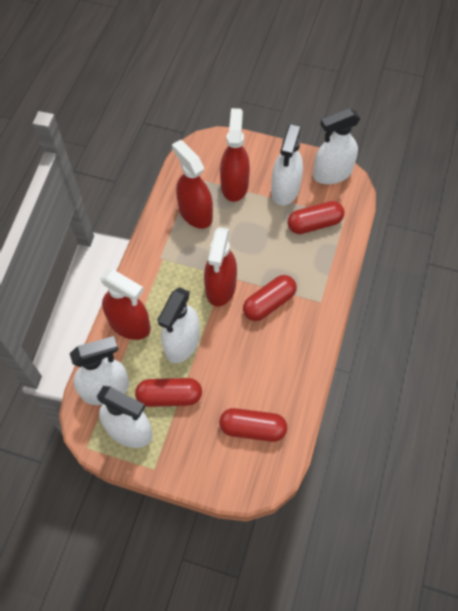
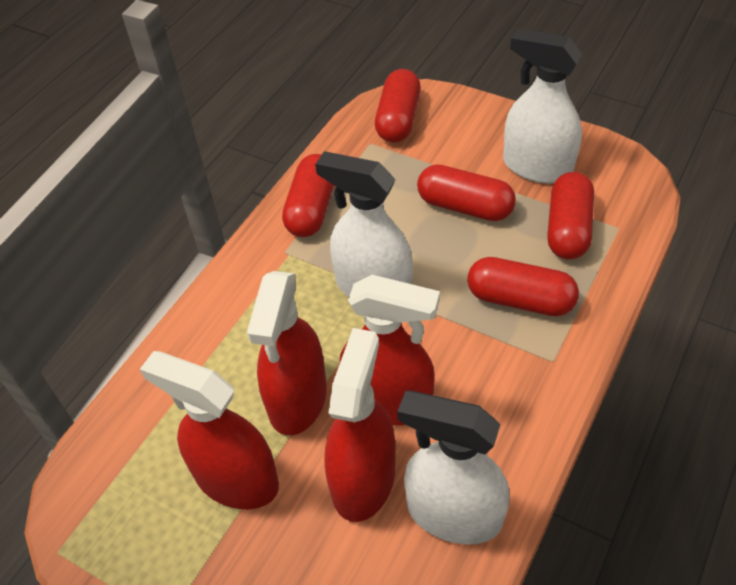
red capsule: [135,378,202,407] [219,408,287,442] [243,275,297,321] [288,201,344,234] = 4 -> [282,154,334,237] [375,69,421,142] [417,164,516,221] [467,257,579,316] [547,172,594,259] = 5
white spray bottle: [70,336,129,405] [97,386,152,448] [157,287,200,363] [271,124,303,206] [313,108,361,184] = 5 -> [315,151,413,297] [397,390,510,545] [503,29,583,184] = 3

